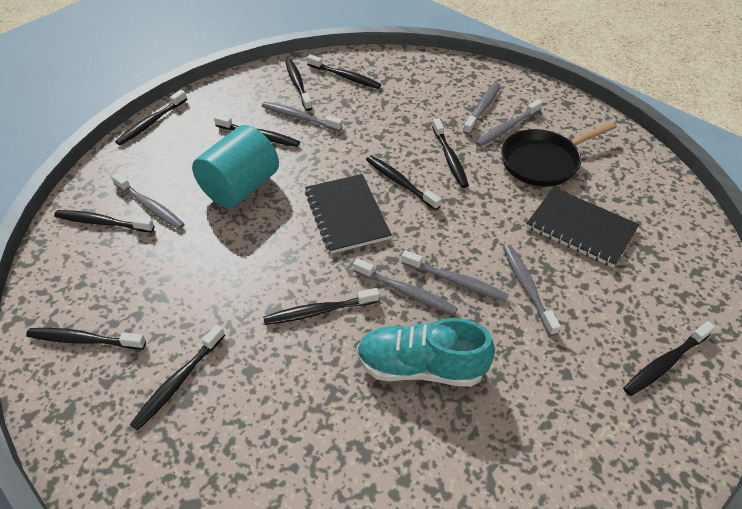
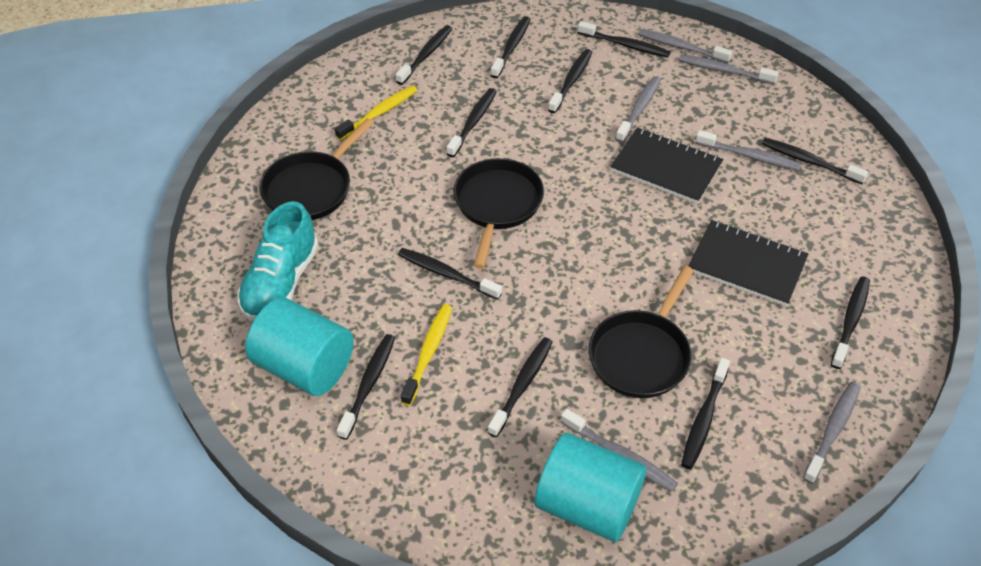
black pan: [501,122,616,187] = 1 -> [260,118,374,220] [453,158,544,269] [589,266,694,398] = 3
grey toothbrush: [111,173,185,229] [262,102,343,131] [353,258,458,315] [401,250,509,302] [463,82,501,135] [475,99,543,147] [503,245,561,336] = 7 -> [561,409,678,492] [616,76,661,143] [638,29,732,63] [679,55,779,84] [696,130,801,171] [803,382,861,484] = 6
turquoise cylinder: [192,125,279,208] = 1 -> [245,297,354,396] [535,433,647,542] = 2
yellow toothbrush: none = 0 -> [335,85,417,140] [401,304,452,406] = 2

